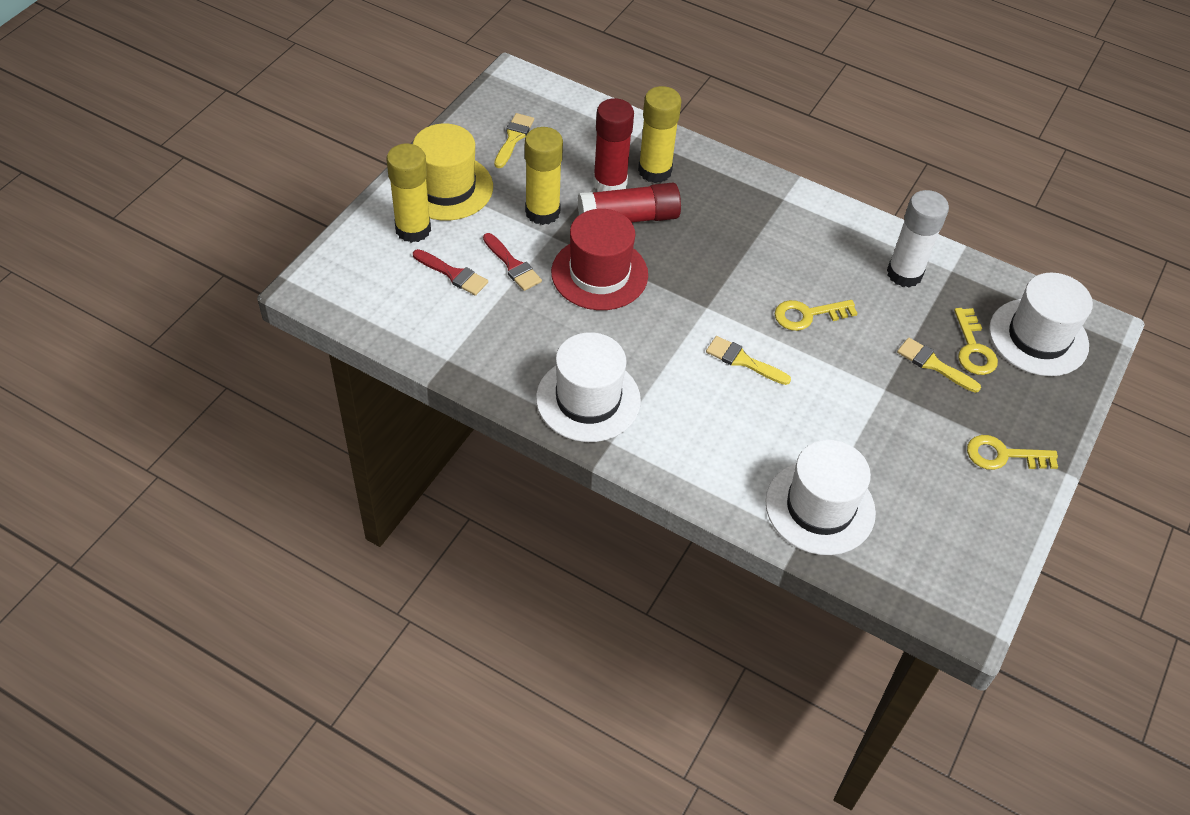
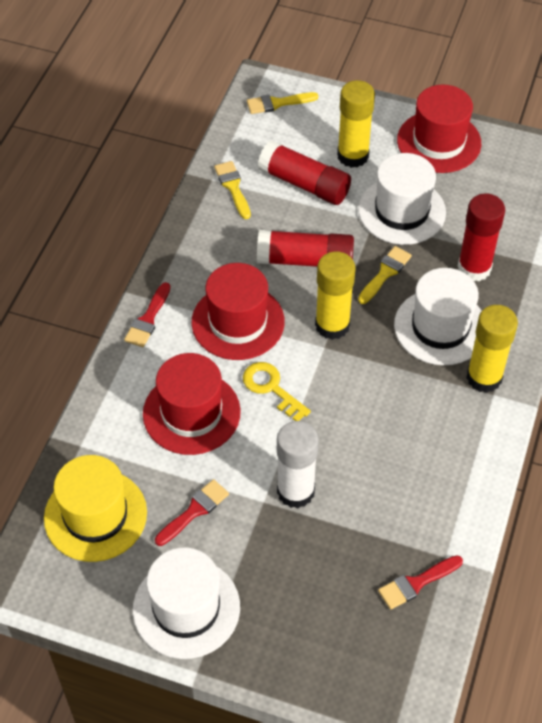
red brush: [413,249,488,296] [483,233,542,291] = 2 -> [124,282,171,347] [155,479,229,546] [378,555,463,610] = 3
red glue stick: [578,182,681,223] [593,98,634,192] = 2 -> [257,230,354,267] [258,140,351,205] [458,193,505,281] = 3
red hat: [551,209,648,310] = 1 -> [143,353,241,455] [192,263,285,360] [397,85,481,173] = 3
yellow key: [775,300,858,331] [954,308,998,375] [967,435,1058,470] = 3 -> [243,362,311,421] = 1

